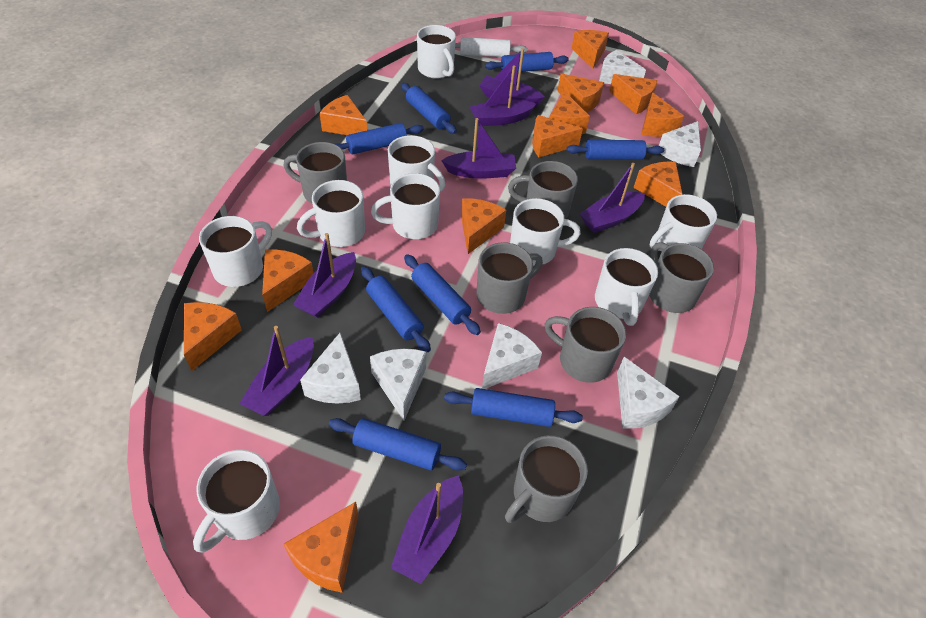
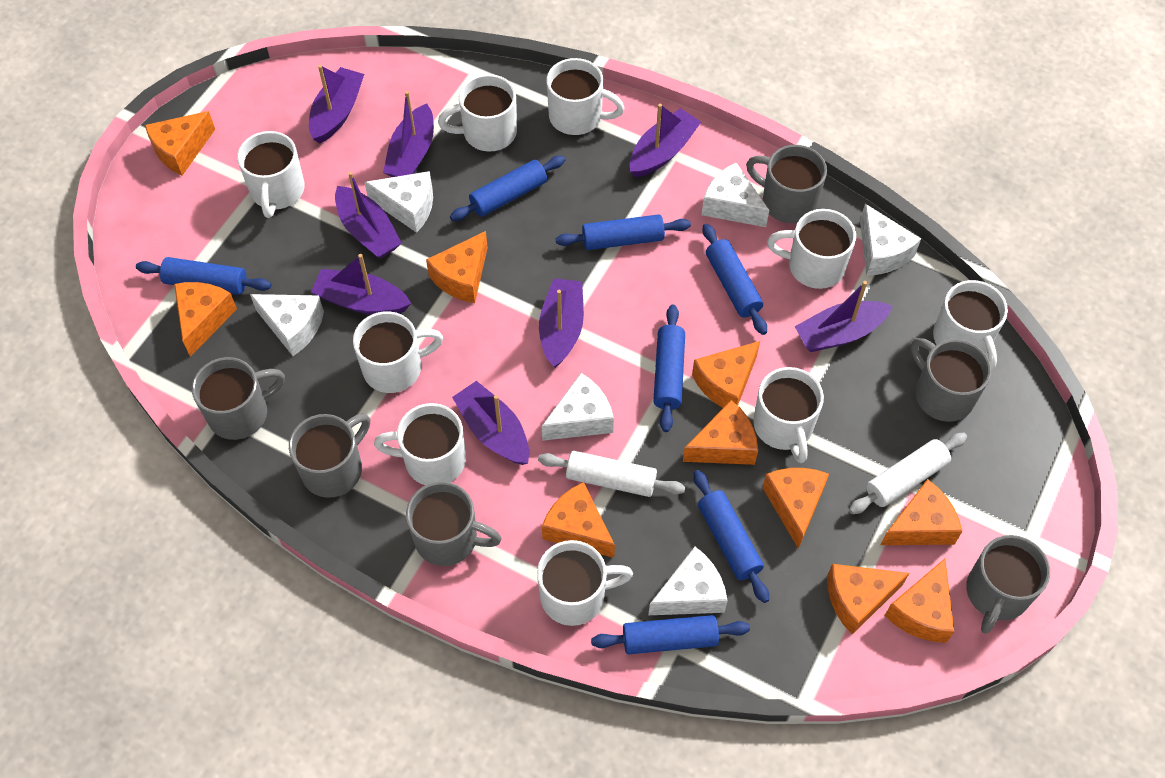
blue rolling pin: [329,418,467,471] [335,123,424,154] [361,266,431,352] [401,83,457,134] [404,254,481,335] [444,388,583,427] [485,52,569,72] [567,140,664,160] = 8 -> [136,257,271,295] [450,156,565,221] [556,214,691,250] [591,615,750,654] [653,305,685,432] [693,470,769,603] [703,224,767,335] = 7
orange cheese: [184,302,242,371] [262,249,314,312] [283,502,358,593] [320,95,367,135] [461,198,506,254] [532,115,583,157] [550,91,590,134] [557,74,604,113] [572,30,609,69] [609,74,657,114] [634,162,683,207] [641,92,684,137] = 12 -> [145,111,215,175] [174,282,237,357] [426,231,488,303] [542,482,615,558] [683,400,758,465] [692,341,760,408] [762,468,829,549] [827,564,909,634] [881,479,962,545] [884,559,954,643] = 10
purple boat: [239,326,314,416] [293,233,356,318] [391,475,463,584] [441,118,516,179] [470,65,536,126] [479,48,545,107] [580,163,645,233] = 7 -> [309,65,364,144] [311,254,411,315] [335,172,402,259] [383,91,434,177] [452,381,529,465] [539,278,584,368] [630,104,701,177] [794,281,892,352] = 8
white rolling pin: [455,37,528,57] = 1 -> [538,451,685,497] [849,433,967,514] = 2

